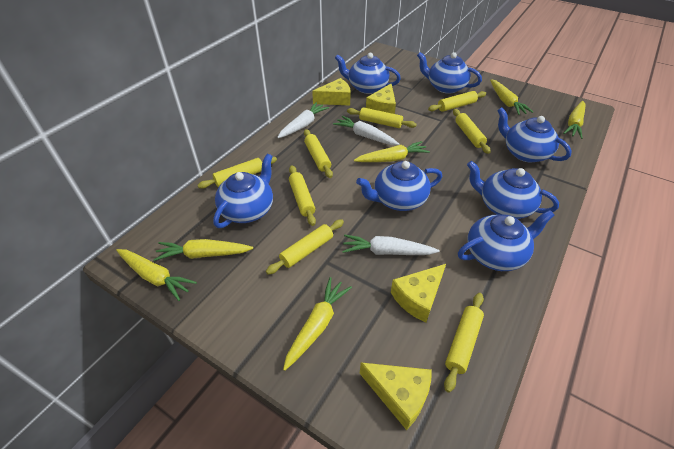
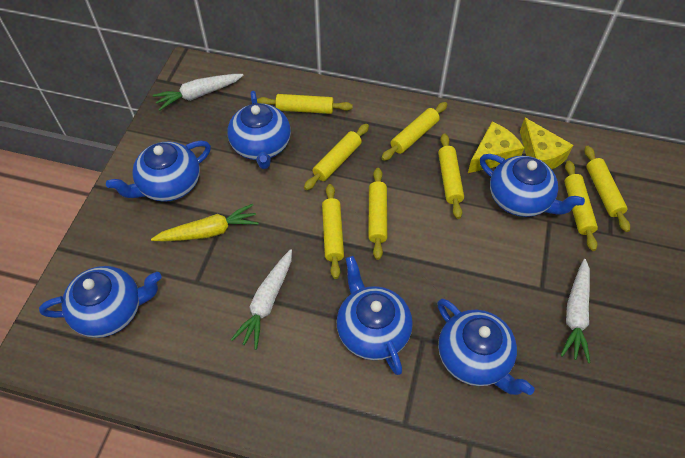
blue teapot: [213,154,273,228] [335,53,401,94] [356,161,442,211] [417,52,482,94] [458,210,554,271] [467,161,559,219] [497,107,572,162] = 7 -> [39,266,162,338] [106,141,211,202] [227,91,291,169] [337,256,413,375] [437,299,535,395] [480,154,585,217] = 6
yellow carrot: [116,249,197,301] [153,239,253,261] [283,277,352,371] [354,141,430,162] [490,79,533,115] [563,101,586,139] = 6 -> [151,204,259,241] = 1
yellow cheese: [312,78,351,105] [360,363,432,430] [366,84,396,114] [391,264,446,322] = 4 -> [468,122,524,173] [520,118,573,169] = 2

